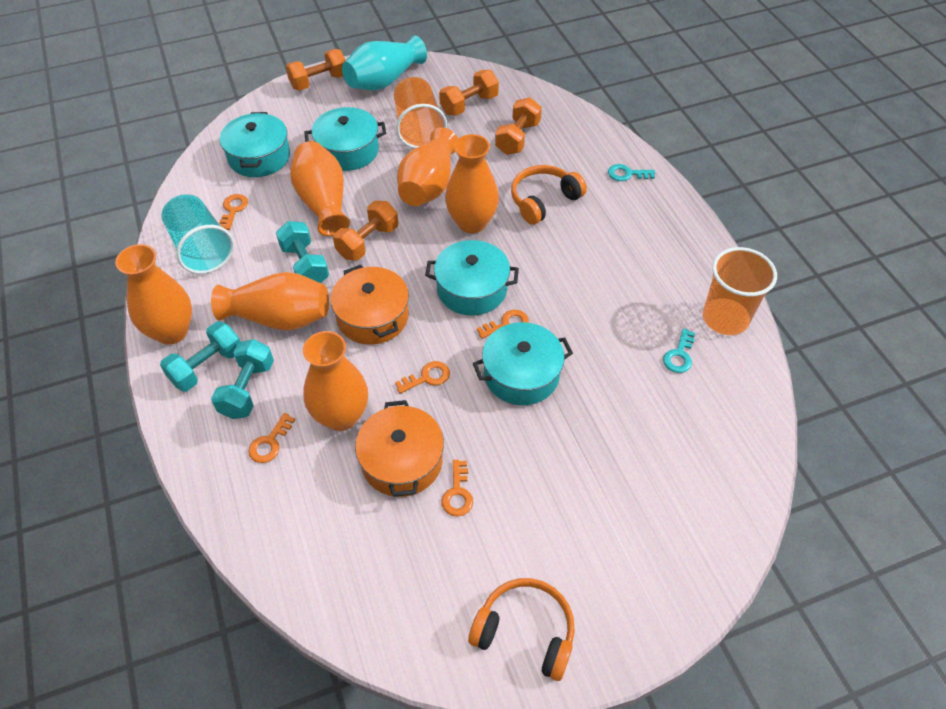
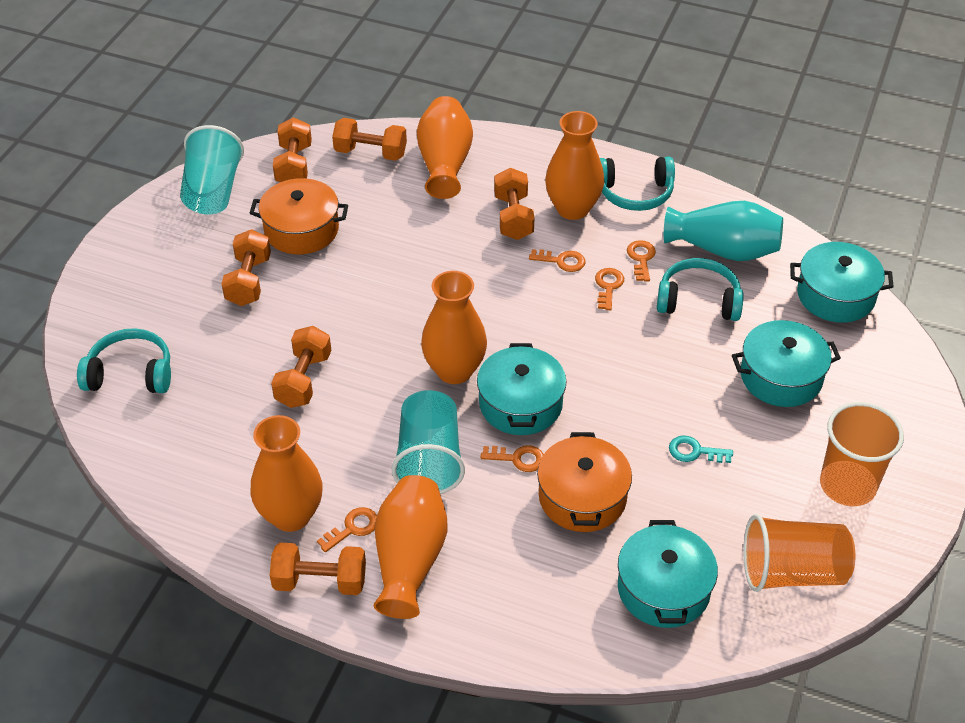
orange dumbbell: [286,49,346,91] [333,201,398,261] [439,70,499,116] [495,97,542,155] = 4 -> [221,229,271,306] [270,542,366,595] [271,326,332,408] [273,117,312,182] [332,118,407,161] [494,168,535,240] = 6
orange headphones: [468,578,575,681] [511,165,587,225] = 2 -> none = 0
orange vase: [115,244,192,345] [211,272,329,331] [290,141,350,236] [303,331,368,431] [397,127,458,206] [445,134,499,233] = 6 -> [251,415,323,532] [374,475,447,619] [417,96,473,199] [421,271,487,384] [545,111,604,220] = 5
turquoise cup: [161,194,234,274] = 1 -> [180,125,244,214] [391,390,465,494] = 2
turquoise dumbbell: [160,322,240,391] [211,339,274,419] [276,221,329,283] = 3 -> none = 0
turquoise headphones: none = 0 -> [77,328,171,393] [600,157,675,211] [657,258,744,321] = 3
turquoise key: [608,164,655,181] [663,329,695,373] = 2 -> [669,435,733,463] = 1

